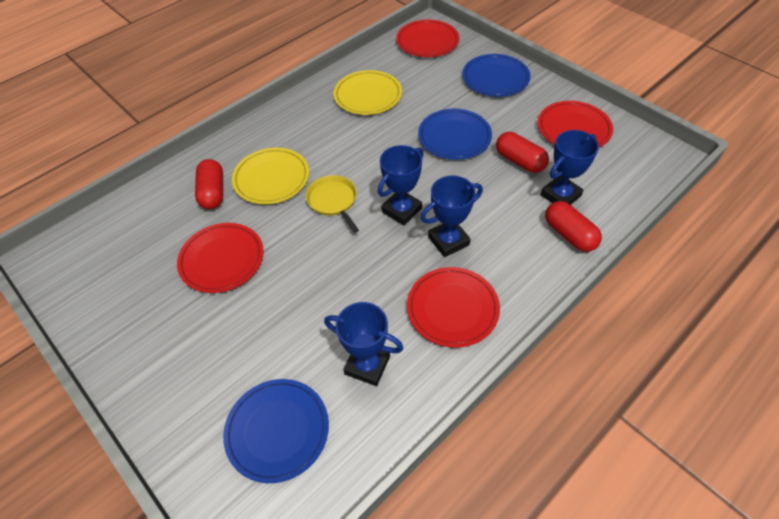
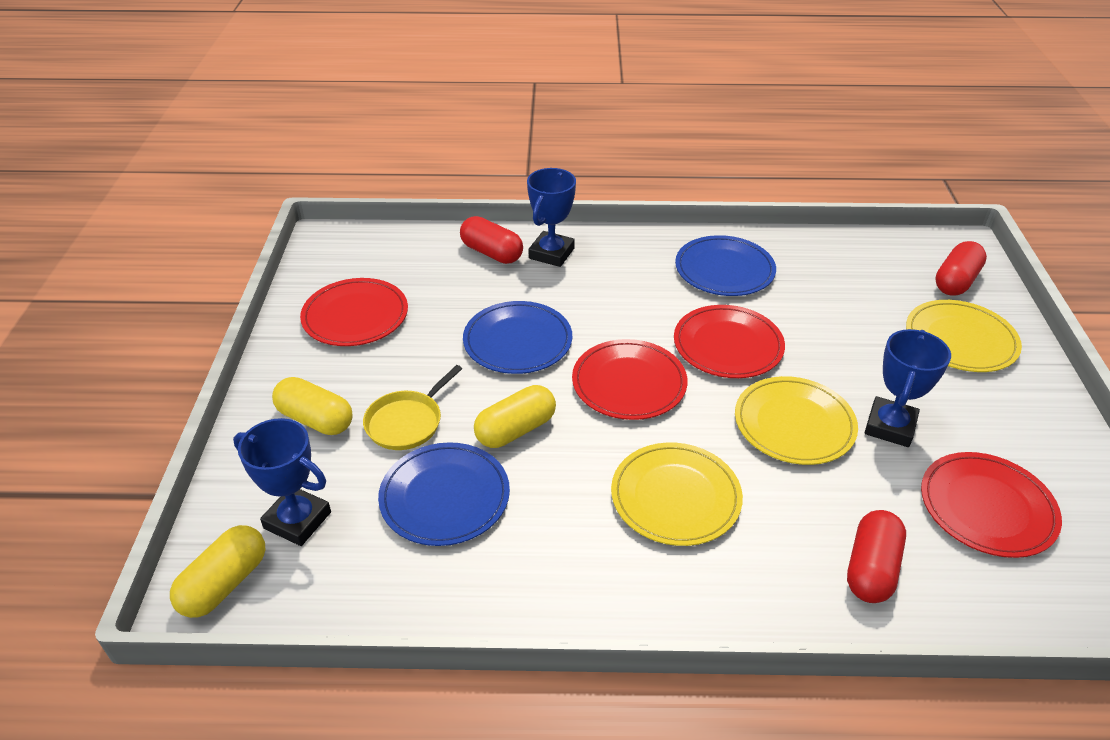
blue trophy: [324,302,404,386] [378,145,424,226] [420,176,483,257] [541,130,599,205] = 4 -> [233,418,331,546] [527,168,576,267] [865,329,951,447] = 3
yellow capsule: none = 0 -> [170,525,265,618] [272,377,353,435] [474,385,556,448] = 3
yellow plate: [232,148,309,204] [334,70,402,115] = 2 -> [611,443,743,546] [735,376,858,465] [906,300,1022,372] = 3

